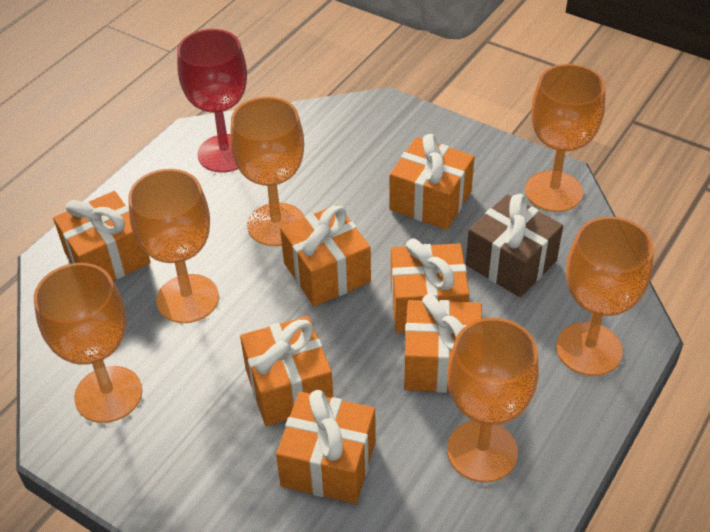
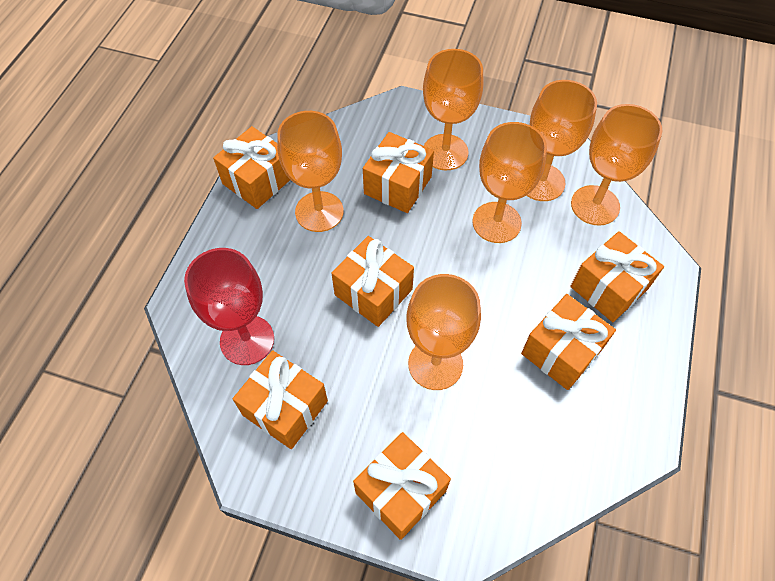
brown gift: [466,194,563,297] = 1 -> none = 0

